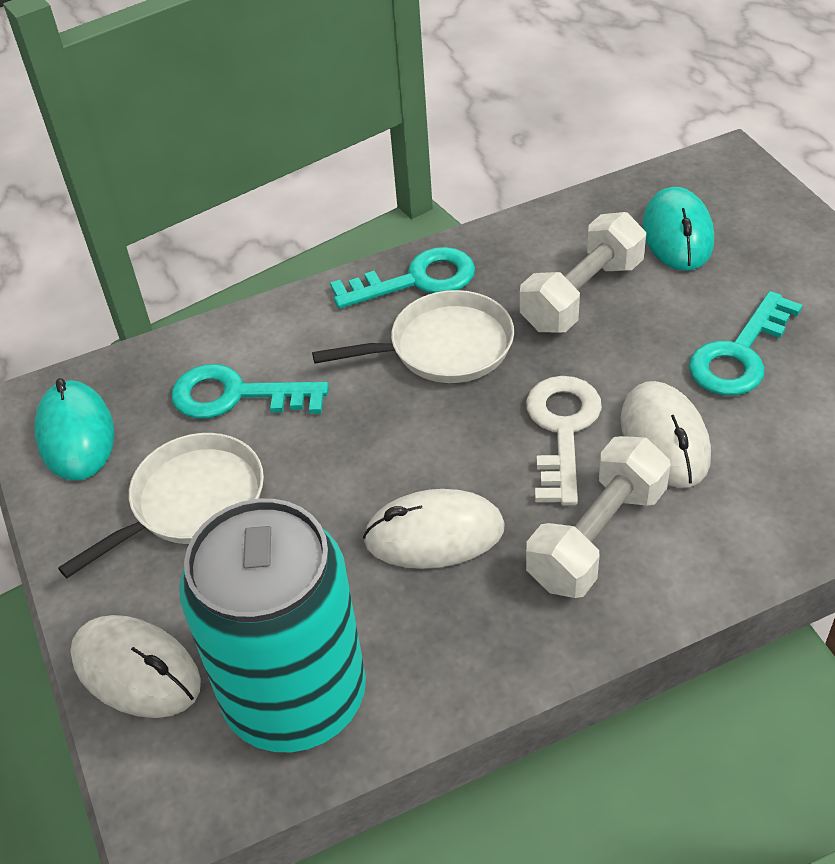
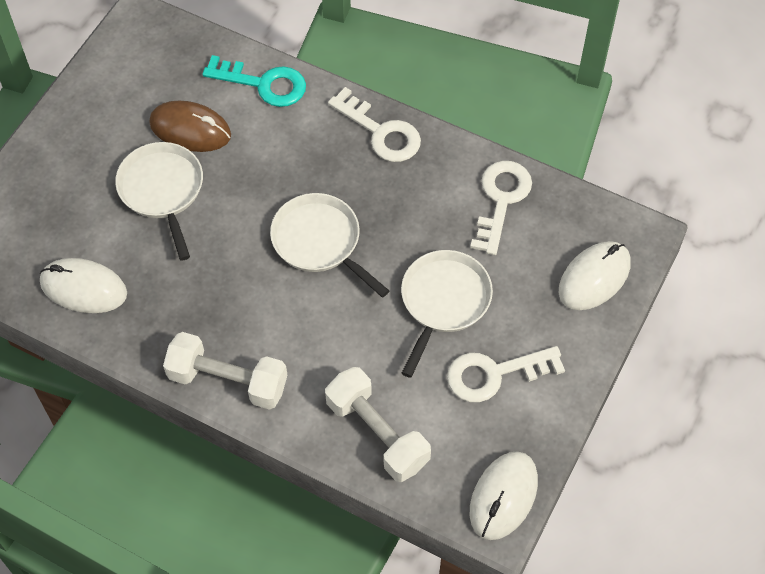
brown mouse: none = 0 -> [149,101,231,152] = 1
turquoise can: [179,499,366,752] = 1 -> none = 0
turquoise key: [172,364,329,419] [330,247,475,309] [689,291,803,396] = 3 -> [202,55,306,107] = 1
turquoise mouse: [34,378,114,481] [642,187,714,271] = 2 -> none = 0
white key: [526,376,602,505] = 1 -> [328,87,421,162] [447,346,565,402] [470,161,532,255] = 3
white pan: [58,433,264,578] [312,290,514,383] = 2 -> [115,142,203,260] [270,193,389,298] [401,250,493,378] = 3

